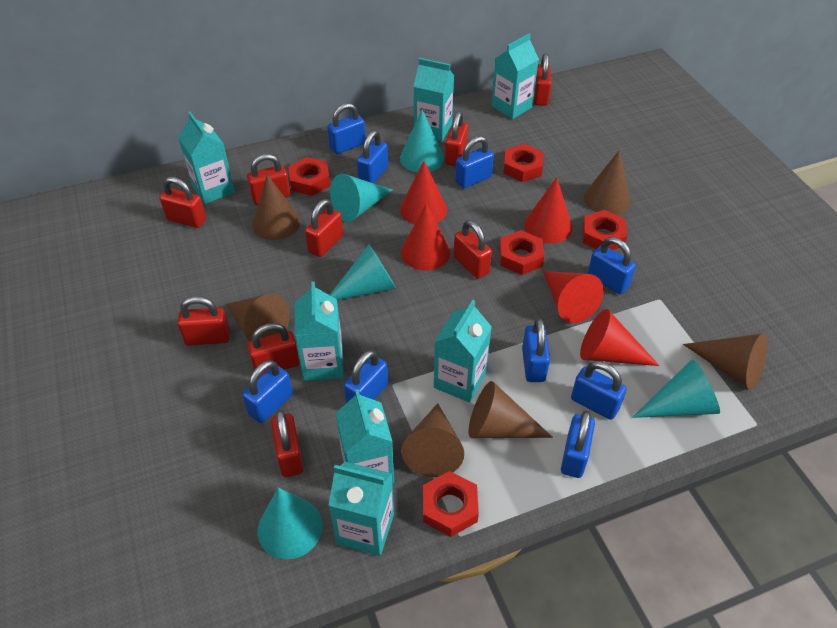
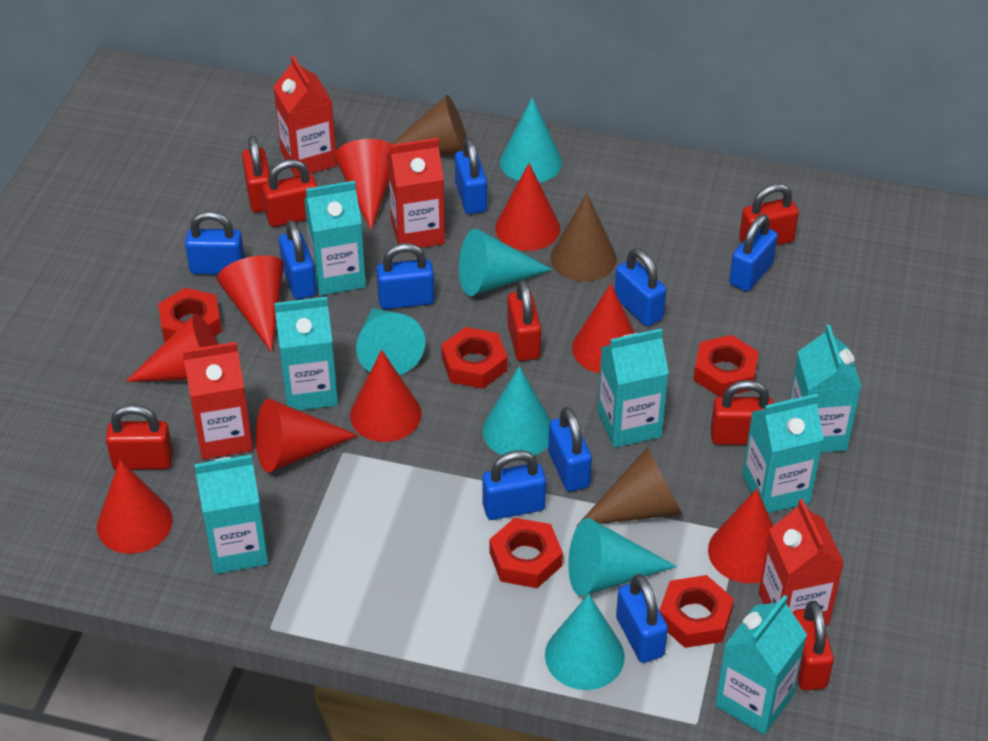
brown cone: [226,294,290,342] [252,174,300,240] [401,403,464,477] [468,381,553,438] [584,151,631,215] [683,334,768,390] = 6 -> [392,95,467,154] [551,193,617,282] [576,447,682,527] = 3
red carton: none = 0 -> [182,342,253,459] [273,56,337,177] [387,138,445,248] [759,499,844,626] = 4
red cone: [400,161,447,224] [401,204,450,270] [524,177,572,243] [543,271,604,323] [580,309,660,366] = 5 -> [97,460,173,554] [126,313,218,382] [217,255,284,352] [256,399,359,472] [334,139,393,230] [350,350,422,442] [495,163,560,251] [572,284,635,373] [708,489,773,583] = 9
red padlock: [160,177,206,228] [178,296,230,346] [247,154,290,205] [247,323,300,376] [271,410,304,477] [305,199,343,257] [445,111,468,166] [453,220,492,279] [534,53,552,106] = 9 -> [106,404,173,470] [242,136,270,213] [262,159,318,227] [507,280,541,361] [711,380,774,445] [739,183,799,245] [793,601,834,691] = 7
turquoise cone: [257,487,323,559] [330,174,393,222] [330,244,396,300] [400,110,444,172] [632,359,720,418] = 5 -> [356,308,425,375] [459,229,553,296] [482,366,551,456] [500,97,562,183] [545,594,625,690] [568,518,677,596] = 6

